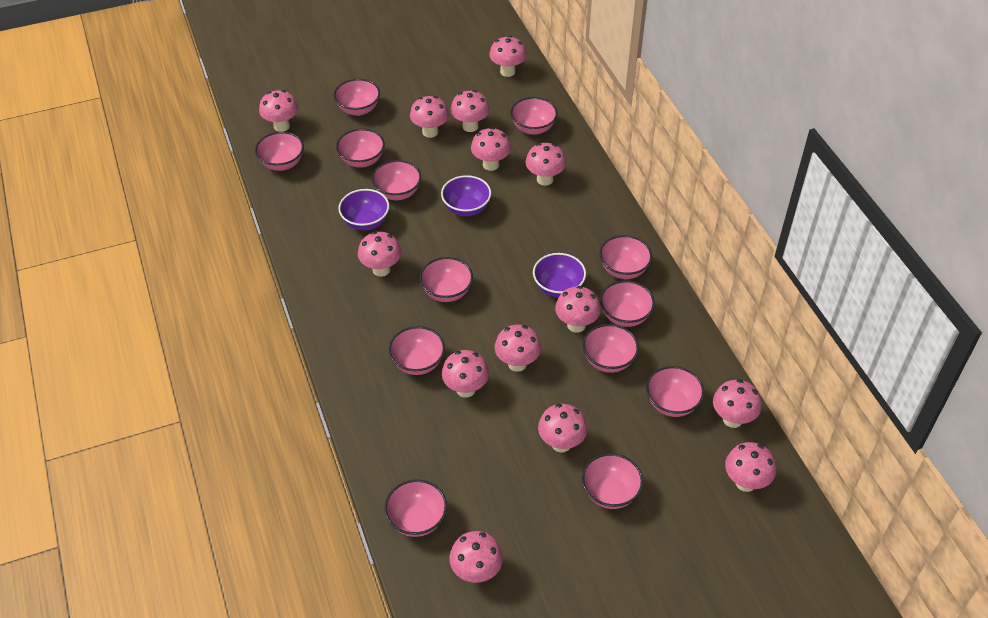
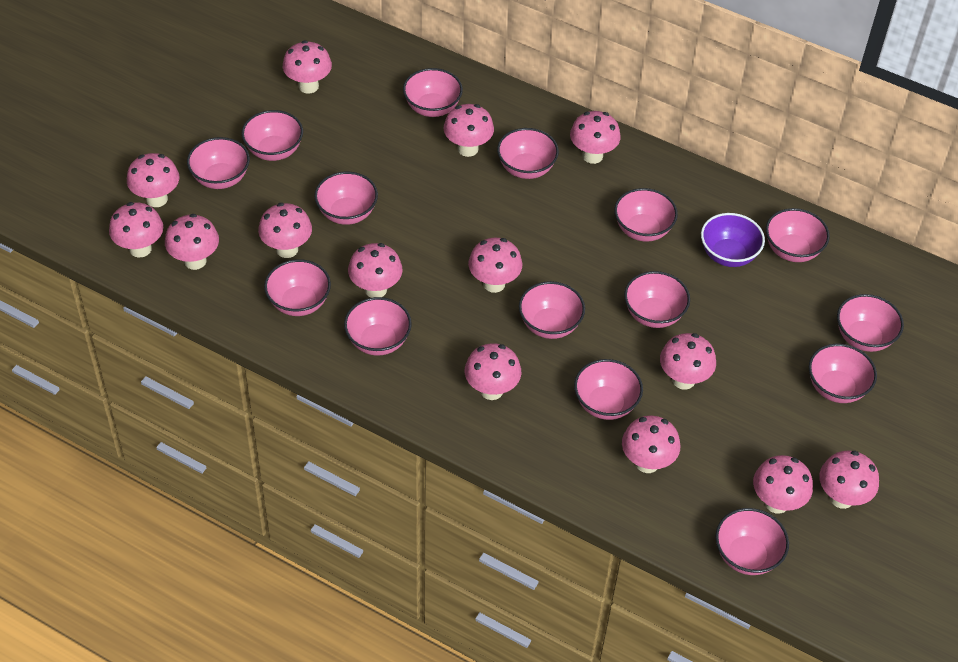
pink bowl: [255,132,304,171] [334,79,380,116] [336,129,385,168] [372,160,421,200] [384,480,447,537] [389,326,445,375] [420,257,473,302] [510,97,558,135] [582,324,639,373] [582,453,643,509] [599,235,652,279] [600,281,655,327] [646,366,704,417] = 13 -> [187,137,250,189] [241,110,303,161] [264,259,331,316] [314,172,378,225] [344,297,412,356] [403,68,463,117] [497,128,559,179] [519,281,585,339] [574,359,643,420] [614,188,678,242] [624,271,690,328] [715,508,789,575] [766,208,830,262] [809,344,877,403] [837,294,904,352] = 15
purple bowl: [338,189,389,231] [441,175,491,217] [533,253,586,298] = 3 -> [701,213,765,267] = 1

